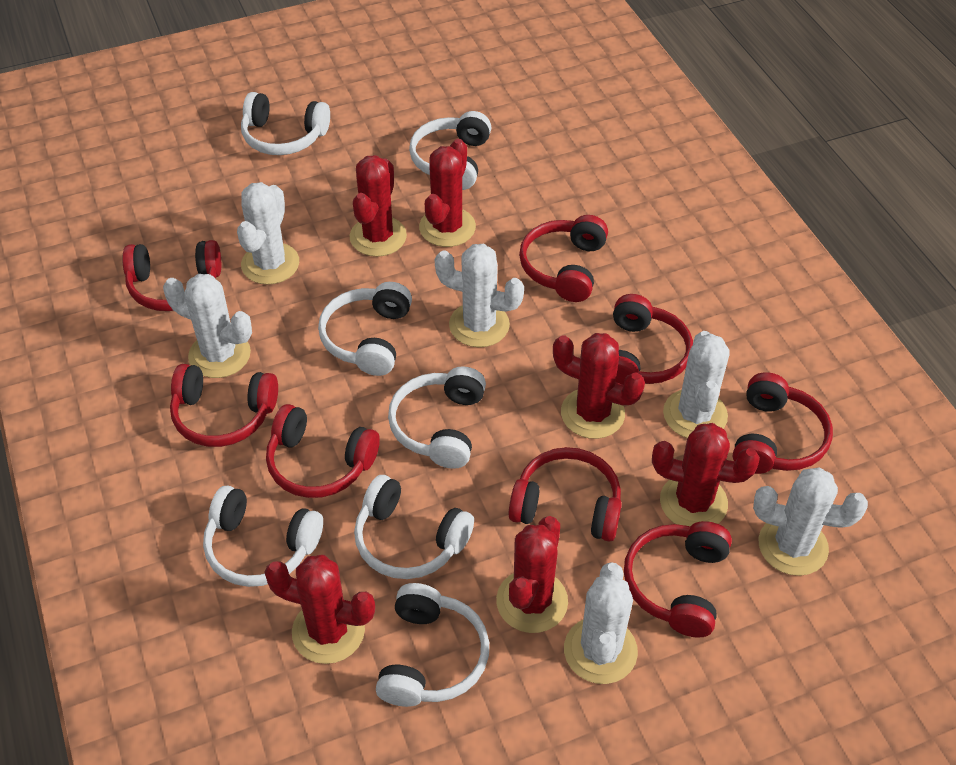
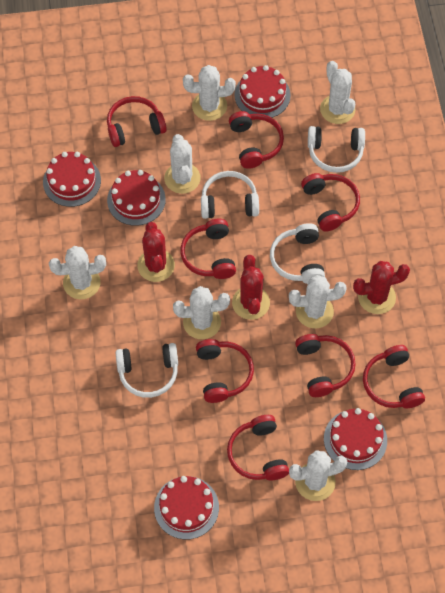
red cactus: [265,555,375,664] [350,155,407,257] [419,139,476,247] [496,516,568,633] [553,333,645,439] [652,423,760,526] = 6 -> [137,222,175,282] [232,255,270,320] [353,261,410,314] = 3
red cake: none = 0 -> [43,152,101,207] [107,170,166,226] [154,476,219,539] [234,65,291,118] [324,408,387,470] = 5
white cactus: [163,274,252,378] [237,182,299,285] [435,244,524,347] [564,563,638,684] [663,331,730,438] [753,467,868,576] = 6 -> [49,246,106,299] [164,134,201,194] [173,286,230,339] [183,65,236,121] [289,275,347,328] [289,450,348,501] [320,61,355,124] = 7
white headphones: [203,485,323,587] [241,92,330,155] [318,282,412,376] [354,475,474,579] [376,583,489,707] [388,366,486,469] [409,111,491,190] = 7 -> [116,343,178,398] [201,171,259,219] [270,223,325,284] [308,126,365,173] = 4

